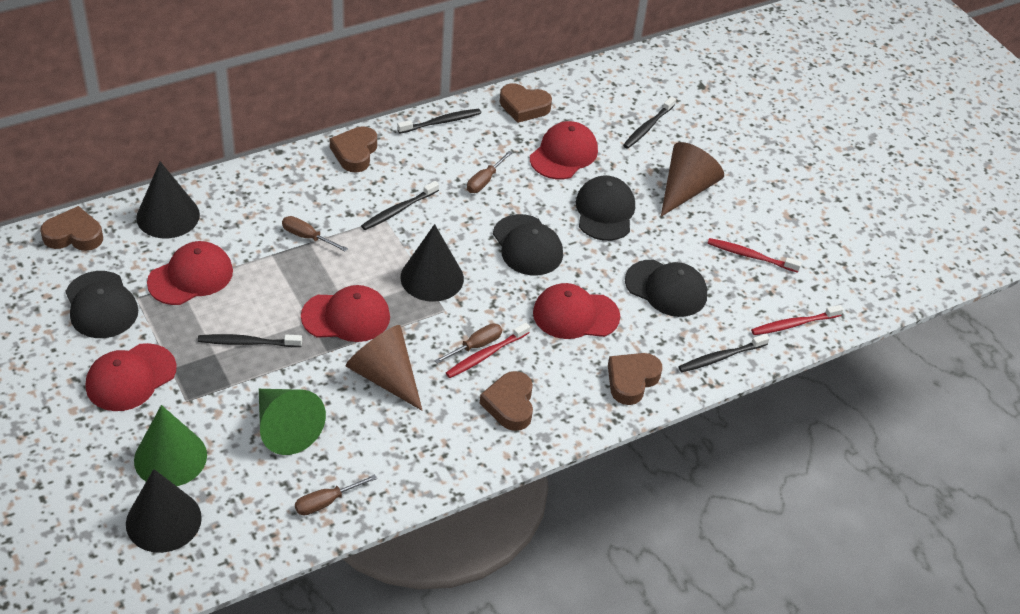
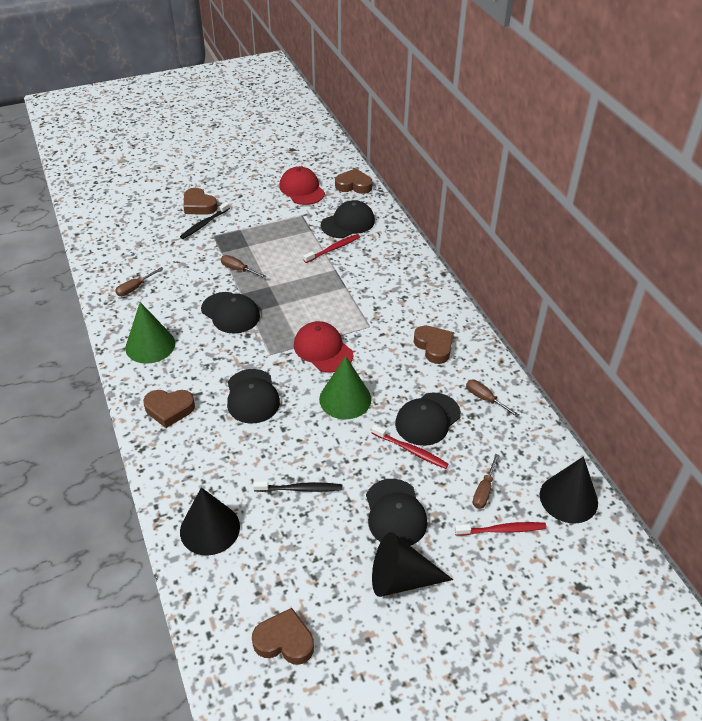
black cap: [65,271,138,338] [493,214,563,275] [576,176,635,241] [625,260,707,317] = 4 -> [201,292,260,334] [227,369,280,424] [321,200,375,238] [366,479,428,546] [395,393,461,446] = 5
black toothbrush: [198,334,302,347] [361,181,439,230] [397,109,481,134] [623,96,676,149] [678,334,770,372] = 5 -> [180,202,230,239] [253,481,342,492] = 2
brown cone: [346,325,423,411] [661,142,724,217] = 2 -> none = 0
red cap: [86,343,177,411] [147,241,233,305] [301,285,390,342] [530,121,598,179] [533,283,620,339] = 5 -> [279,166,325,205] [294,321,353,372] = 2

